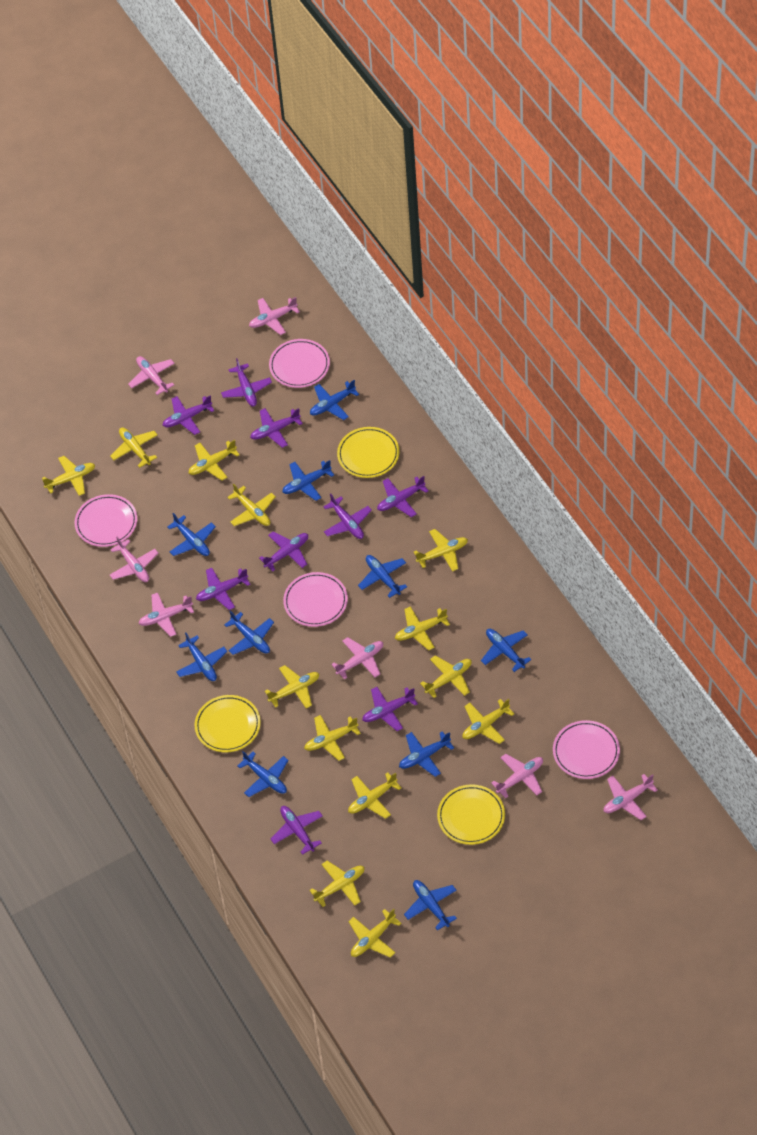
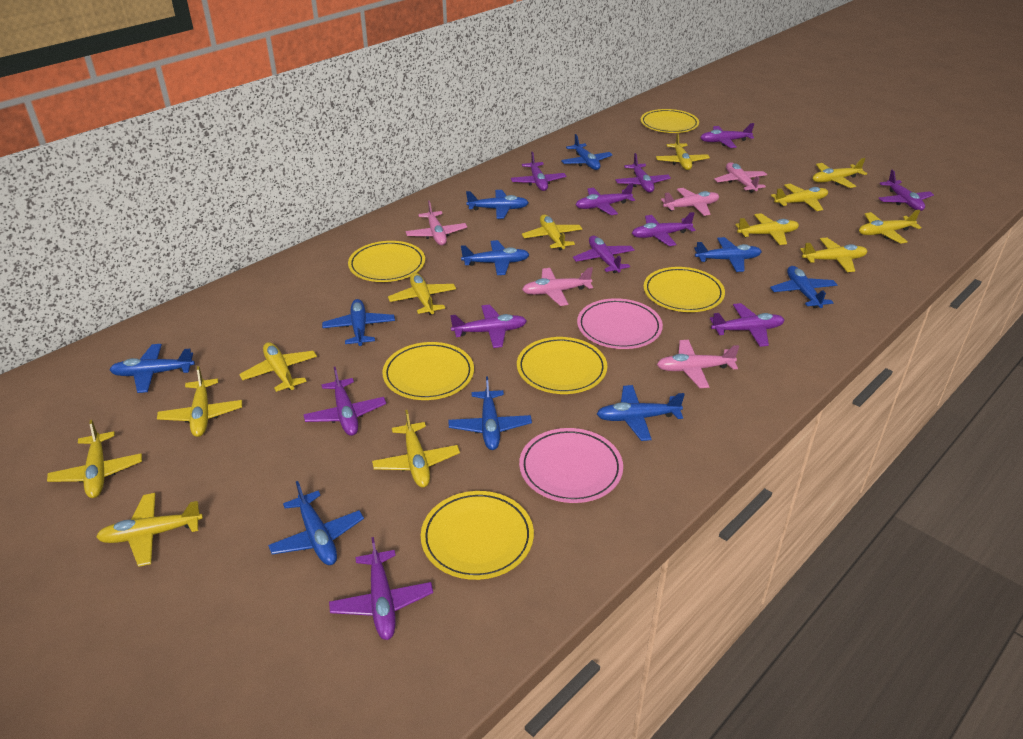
pink plane: [110,536,158,582] [128,356,175,395] [138,593,194,637] [249,297,300,335] [331,637,383,680] [491,754,543,798] [604,774,658,820] = 7 -> [406,200,467,245] [522,267,593,306] [657,340,739,388] [661,188,719,216] [714,162,767,193] = 5
pink plate: [75,494,137,547] [269,339,330,388] [283,572,348,627] [553,720,620,779] = 4 -> [519,428,623,503] [577,298,663,349] = 2
purple plane: [162,396,215,435] [196,568,250,610] [221,358,272,407] [250,408,303,448] [259,531,308,572] [271,806,322,855] [323,493,372,539] [362,687,418,731] [377,476,428,517] = 9 -> [303,367,386,436] [329,537,433,640] [450,305,527,348] [511,152,566,191] [573,236,635,273] [576,183,635,215] [615,153,671,193] [632,212,695,246] [700,123,754,148] [710,303,784,347] [878,170,934,211] = 11
yellow plate: [195,695,261,752] [337,427,399,478] [437,784,505,845] = 3 -> [348,241,425,282] [382,342,474,400] [421,491,534,580] [517,337,607,394] [640,109,699,133] [643,267,725,312] = 6

